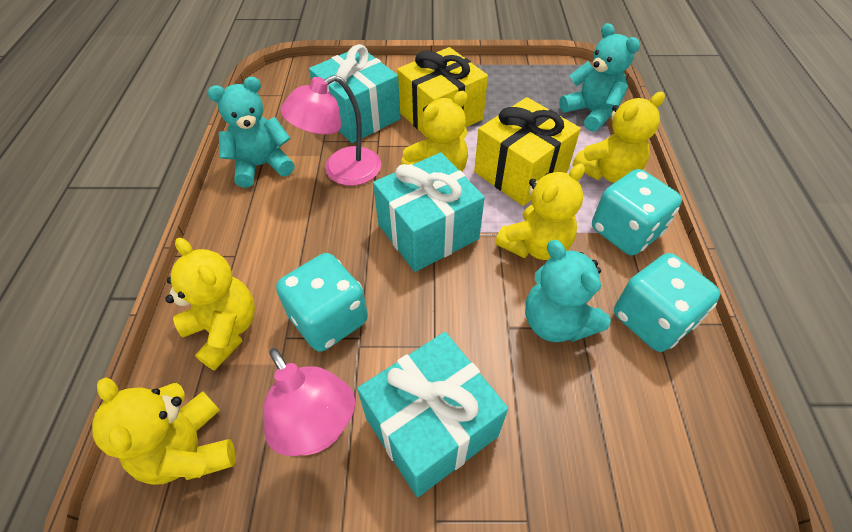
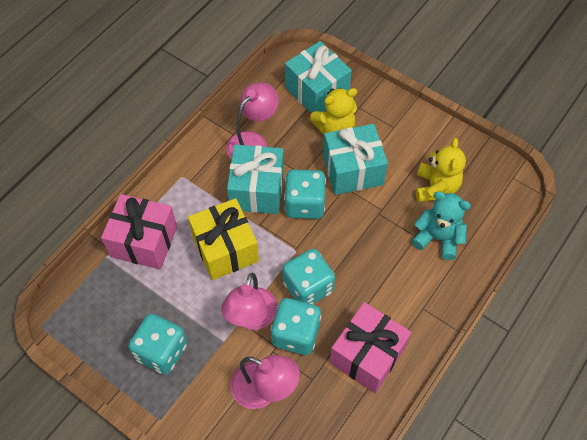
pink gift: none = 0 -> [101,194,177,269] [330,302,412,393] = 2
pink lamp: [263,348,355,456] [280,75,381,186] = 2 -> [221,273,277,330] [226,82,279,159] [230,355,300,409] = 3
turquoise dice: [276,253,368,352] [592,169,682,255] [614,253,720,352] = 3 -> [129,314,187,374] [271,298,322,355] [282,249,335,304] [284,169,326,219] = 4
turquoise teddy bear: [207,77,295,188] [525,240,611,342] [559,23,640,132] = 3 -> [412,191,471,260] = 1
yellow gift: [397,47,488,138] [474,97,581,206] = 2 -> [188,198,259,280] = 1
yellow teddy bear: [92,377,236,485] [165,238,255,371] [401,91,468,171] [495,163,585,260] [572,92,665,183] = 5 -> [310,88,357,134] [416,138,466,202] = 2

